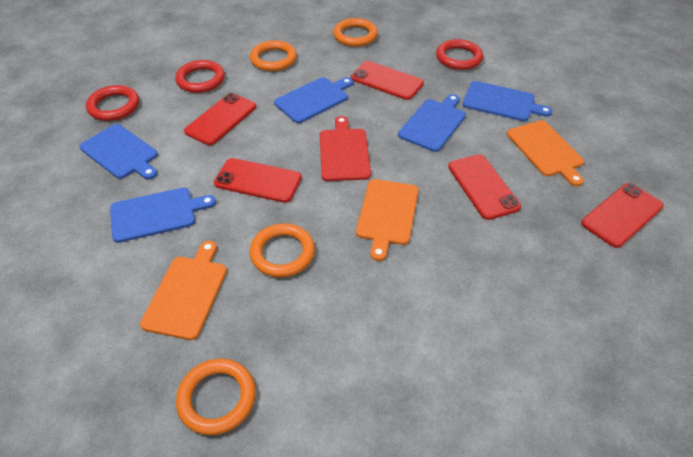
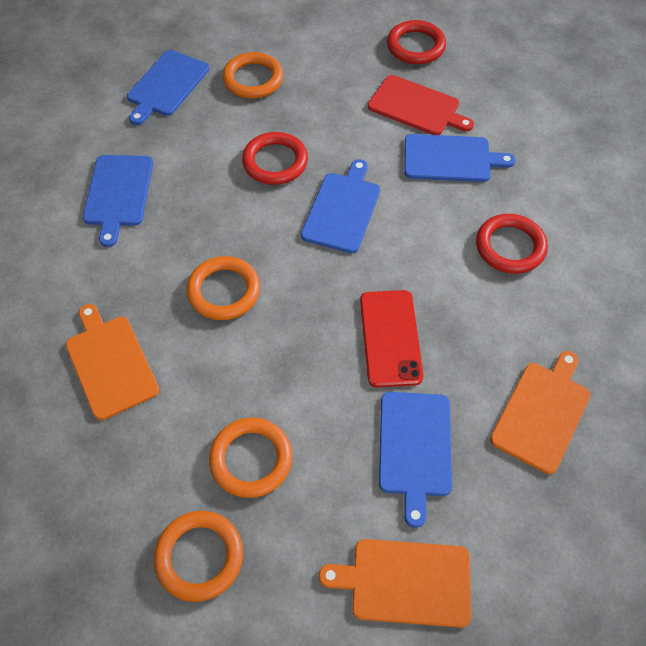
red phone: [184,93,256,145] [214,158,302,203] [351,61,424,100] [448,154,521,220] [581,183,664,248] = 5 -> [360,290,423,387] = 1

